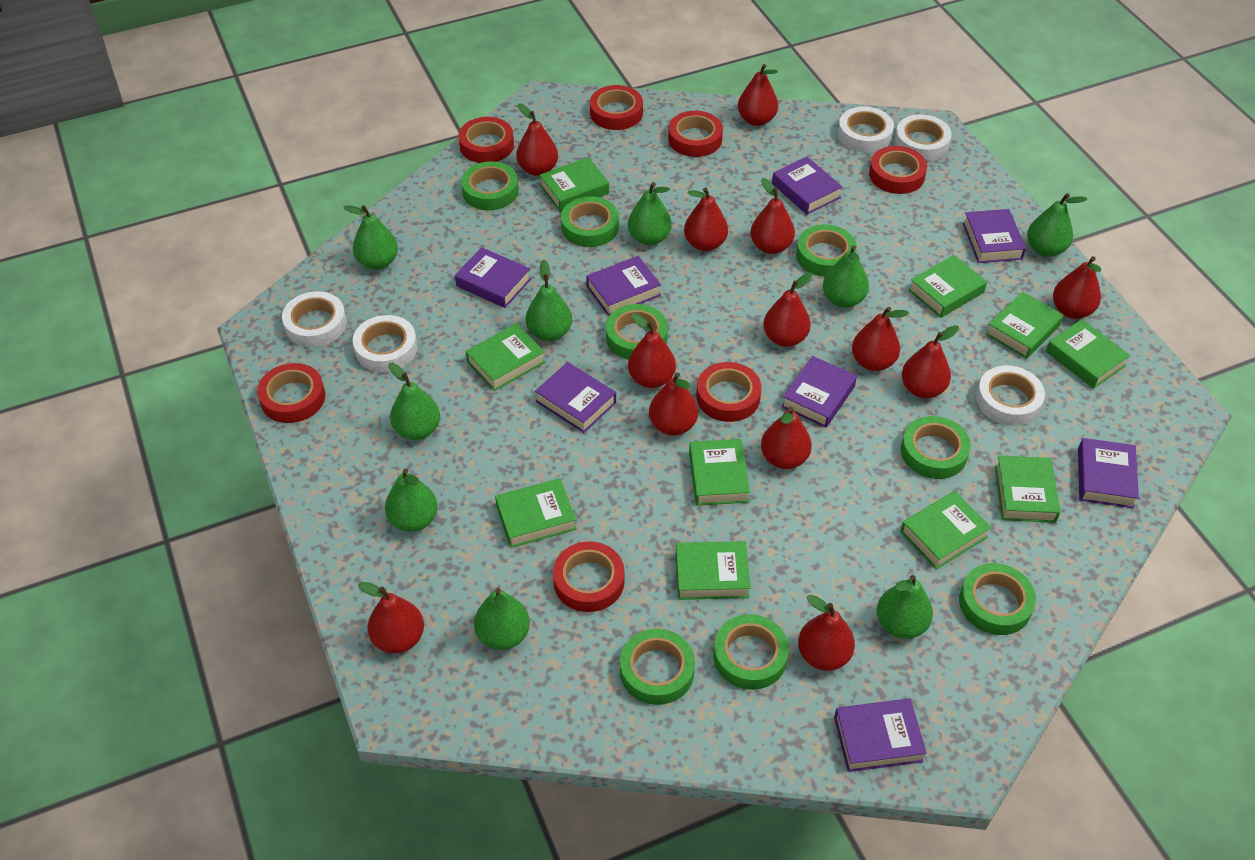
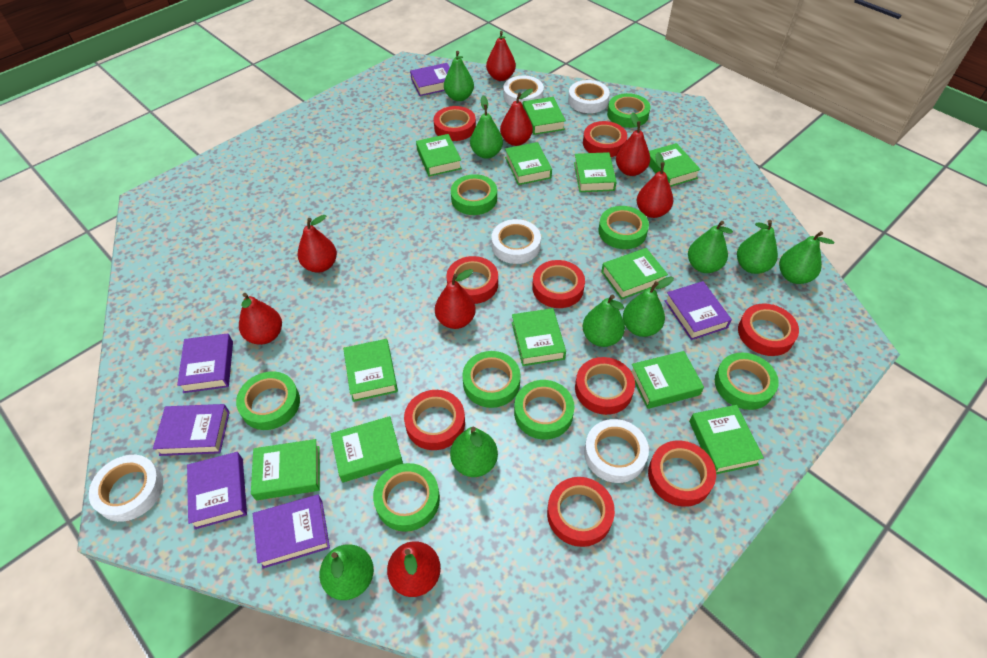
green book: [465,323,545,391] [495,478,577,548] [539,157,609,212] [675,541,751,600] [689,439,750,506] [900,491,992,569] [909,255,987,318] [986,292,1064,359] [995,455,1060,523] [1046,319,1130,389] = 10 -> [251,439,320,500] [331,416,403,482] [343,339,398,402] [416,134,462,177] [505,142,552,185] [512,308,566,366] [523,97,566,135] [574,152,617,192] [601,248,668,300] [631,351,704,409] [649,143,701,187] [689,405,764,474] = 12
purple book: [455,247,531,308] [535,362,616,433] [586,256,661,316] [772,157,842,215] [781,356,857,428] [834,698,927,772] [963,209,1026,263] [1078,438,1139,508] = 8 -> [153,404,230,456] [177,333,233,393] [187,452,247,529] [253,494,330,568] [410,63,450,96] [665,281,732,340] = 6
red pear: [358,582,424,653] [516,104,558,176] [628,313,676,388] [649,373,698,436] [684,187,728,251] [738,64,778,126] [750,178,795,254] [761,406,812,469] [763,272,813,347] [798,595,855,671] [852,307,909,371] [902,325,959,398] [1053,256,1101,319] = 13 -> [239,293,282,345] [297,215,337,273] [387,541,441,597] [435,269,476,329] [486,31,516,81] [500,89,533,146] [616,112,650,176] [637,152,673,218] = 8
red tape: [257,363,325,423] [458,117,514,163] [553,541,625,612] [590,85,643,130] [668,111,723,157] [696,362,762,422] [869,146,927,194] = 7 -> [404,390,465,450] [434,106,476,141] [446,256,498,304] [532,260,585,308] [547,477,615,547] [575,357,635,415] [583,121,627,157] [648,440,716,507] [738,304,799,356] = 9

